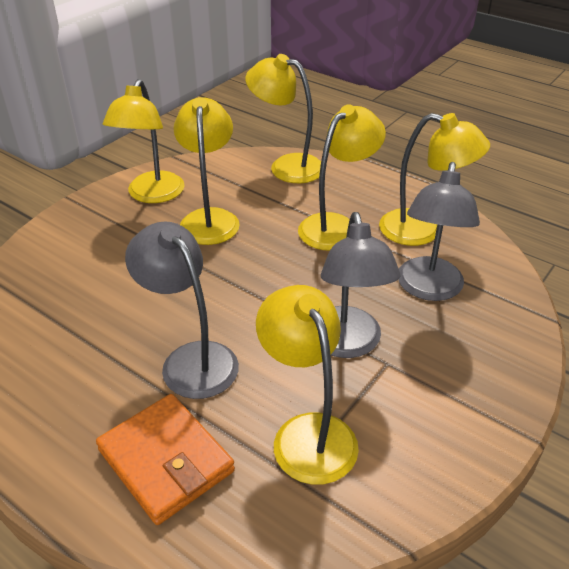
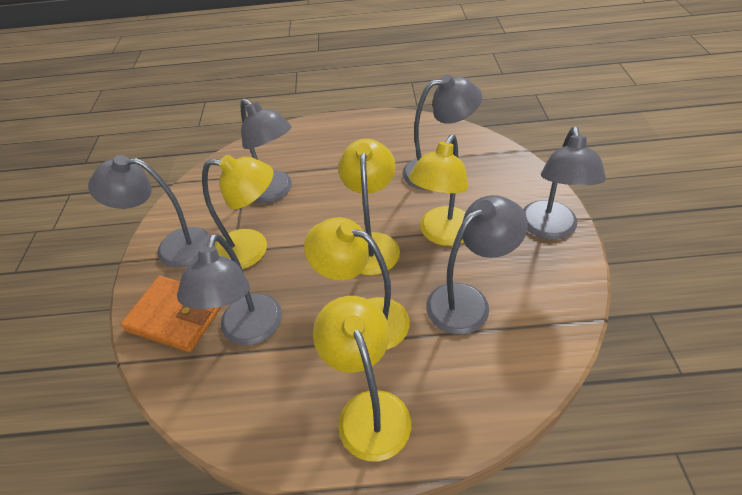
grey lamp: [125,221,239,399] [321,212,401,358] [398,162,480,301] = 3 -> [88,155,211,268] [177,233,282,346] [241,99,292,203] [402,74,482,190] [426,195,528,334] [523,127,606,240] = 6
yellow lamp: [103,79,185,203] [174,97,240,245] [245,54,321,183] [256,285,359,485] [298,104,386,251] [379,113,490,246] = 6 -> [202,155,274,269] [304,217,410,350] [313,296,411,461] [338,139,400,275] [409,135,468,246] = 5

